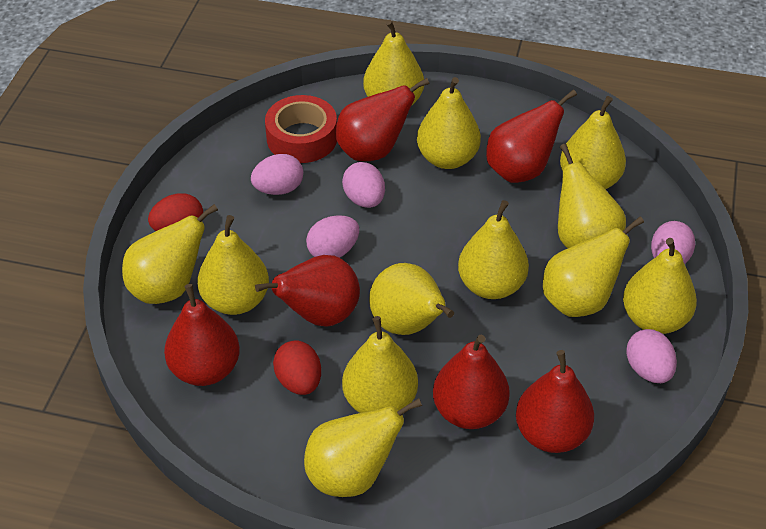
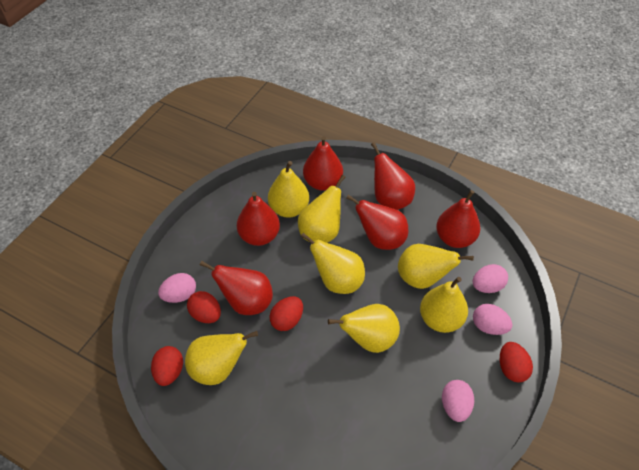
pink egg: [251,154,303,195] [306,215,359,258] [342,162,385,208] [626,329,677,383] [651,221,695,264] = 5 -> [158,273,196,303] [442,380,474,422] [473,264,508,293] [473,304,512,335] = 4
red egg: [148,193,203,231] [273,341,321,395] = 2 -> [151,346,183,386] [187,291,221,323] [269,296,303,331] [500,342,533,383] = 4
red tape: [265,95,337,163] = 1 -> none = 0
yellow pear: [122,204,218,304] [198,215,269,315] [304,398,422,497] [342,316,418,413] [363,20,424,106] [369,263,454,335] [417,77,481,169] [458,200,529,299] [543,216,644,317] [558,144,626,248] [560,96,626,189] [623,238,697,334] = 12 -> [185,331,258,385] [268,161,309,218] [298,175,346,243] [301,233,365,294] [328,304,400,353] [398,244,474,289] [420,277,468,333] = 7

